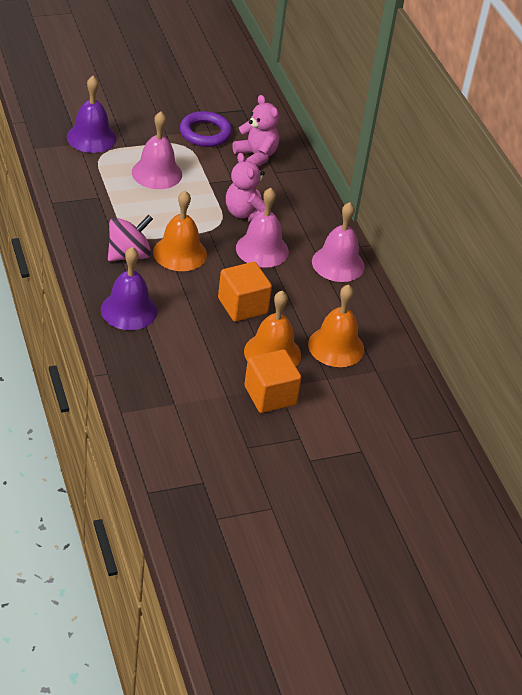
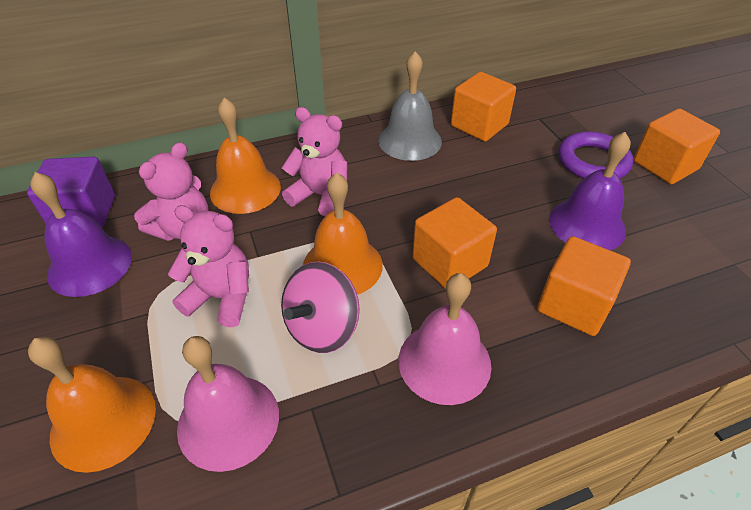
grey bell: none = 0 -> [378,51,442,161] = 1
orange cube: [218,262,272,322] [244,349,301,413] = 2 -> [412,197,497,289] [451,72,516,142] [537,236,631,336] [633,109,720,184] = 4
pink bell: [132,111,182,189] [236,188,289,268] [312,202,365,282] = 3 -> [177,336,279,472] [398,273,491,405] = 2
pink teddy bear: [226,153,271,222] [233,95,279,167] = 2 -> [134,142,209,241] [168,205,249,327] [282,107,347,217] = 3
purple cube: none = 0 -> [27,157,115,228] = 1

